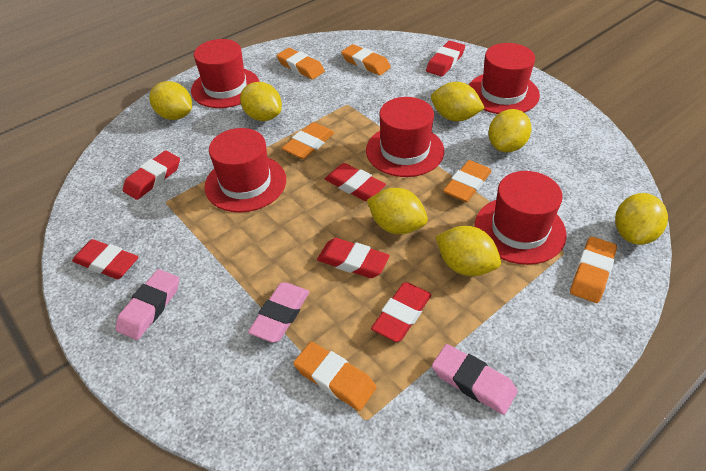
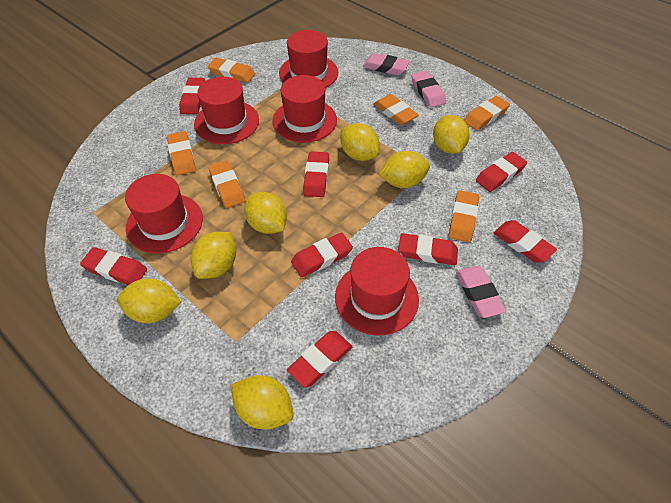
red eraser: [72,239,138,279] [123,150,180,200] [317,238,390,278] [325,163,386,201] [371,282,431,342] [426,41,465,77] = 6 -> [80,247,147,285] [179,78,206,114] [287,331,353,387] [291,233,353,277] [303,151,329,197] [398,233,458,265] [476,152,527,192] [494,220,557,263] = 8

